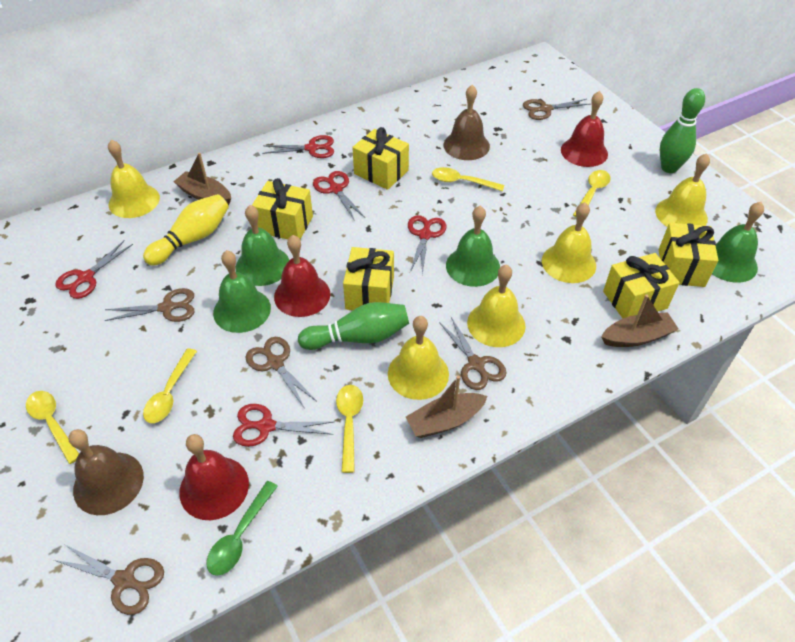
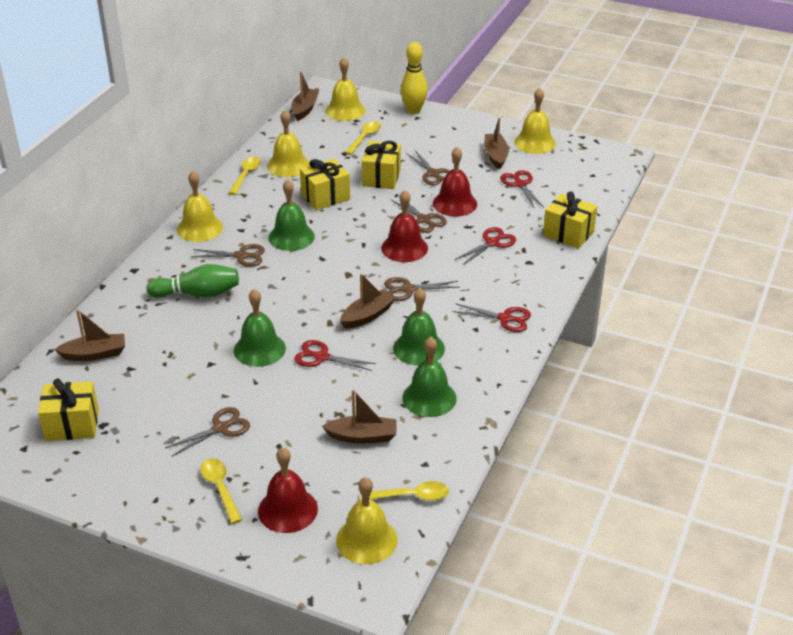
brown bell: [68,429,144,515] [444,85,490,160] = 2 -> none = 0
brown boat: [173,152,231,206] [406,376,488,438] [601,294,678,347] = 3 -> [54,309,125,361] [291,72,319,121] [322,389,397,444] [340,273,396,329] [484,117,509,170] = 5
green bowling pin: [298,302,409,350] [660,88,705,173] = 2 -> [147,264,239,298] = 1
green spoon: [207,481,278,576] = 1 -> none = 0
red scissors: [55,240,133,299] [233,404,333,447] [262,135,334,158] [313,171,365,221] [408,215,447,275] = 5 -> [295,340,376,371] [453,304,531,332] [455,227,516,265] [500,170,544,209] = 4
yellow gift: [252,178,313,239] [343,247,394,310] [352,127,409,190] [603,253,680,318] [659,223,718,287] = 5 -> [38,378,99,441] [300,159,350,210] [362,141,401,189] [543,191,597,249] = 4
yellow spoon: [26,391,79,464] [143,348,197,423] [336,385,363,473] [432,167,504,191] [573,170,611,217] = 5 -> [200,458,242,524] [229,157,261,195] [345,121,381,155] [360,481,449,501] = 4

